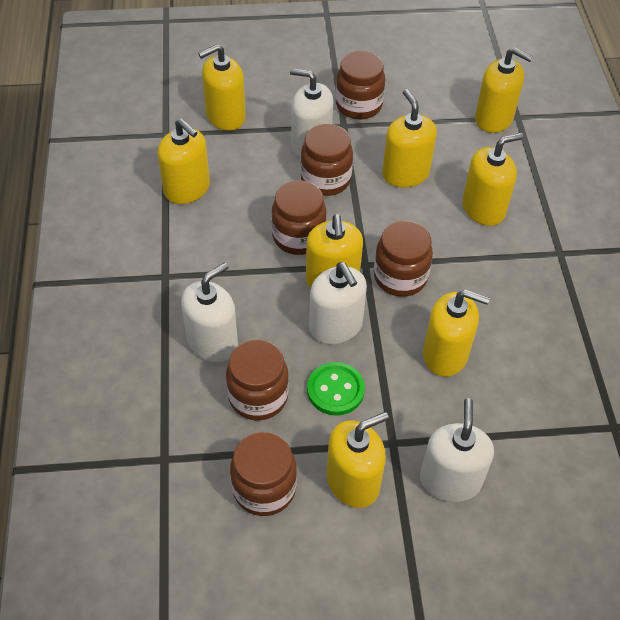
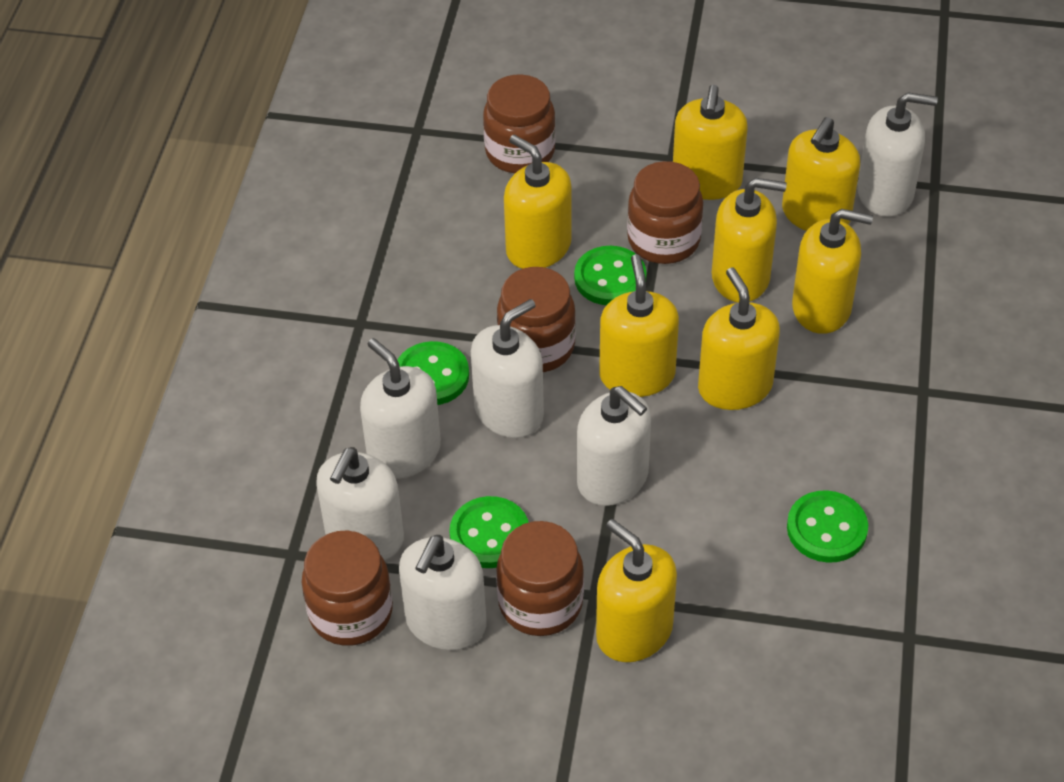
brown jar: [226,339,289,421] [230,432,297,516] [271,180,326,255] [300,124,353,196] [336,51,385,119] [374,221,433,297] = 6 -> [302,531,393,646] [483,74,556,173] [496,521,584,636] [497,267,576,372] [627,161,703,264] = 5
green button: [307,362,365,416] = 1 -> [397,341,469,405] [449,496,529,568] [574,246,647,305] [787,490,868,563] = 4
white soap dispenser: [181,262,238,362] [290,68,333,158] [309,262,367,344] [420,398,494,502] = 4 -> [316,447,404,560] [360,338,441,479] [399,535,486,650] [471,299,544,438] [577,386,651,506] [857,92,938,217] = 6

